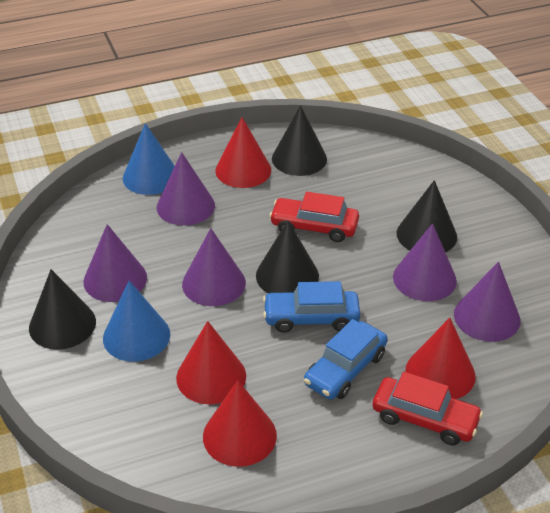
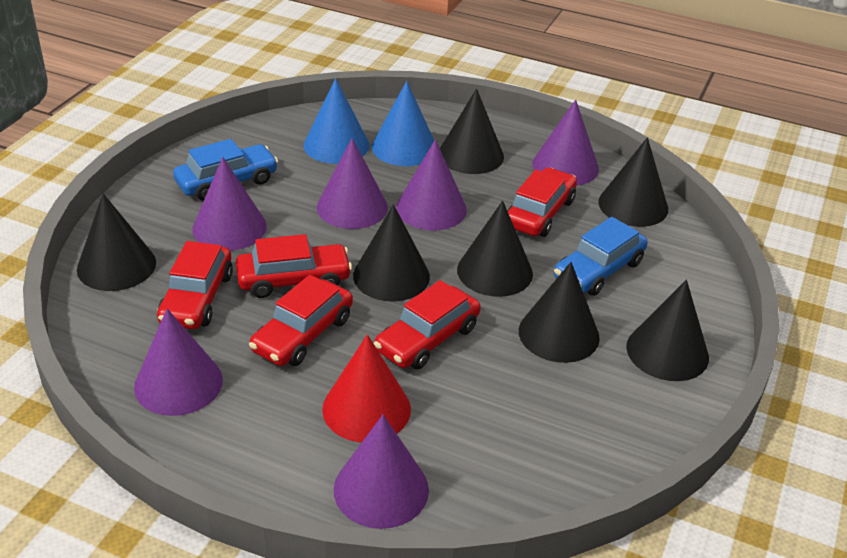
black cone: [29,269,96,350] [256,221,319,293] [272,105,327,176] [397,180,457,253] = 4 -> [77,193,156,291] [353,204,430,301] [440,88,504,174] [457,201,533,297] [519,262,600,363] [598,137,668,227] [626,279,709,381] = 7
purple cone: [83,224,147,302] [157,152,215,226] [182,228,246,306] [393,223,457,301] [454,262,520,342] = 5 -> [134,309,223,416] [192,157,267,251] [317,138,388,229] [334,415,429,529] [396,140,467,230] [533,100,599,186] = 6
red car: [269,192,359,242] [372,372,483,446] = 2 -> [157,241,233,329] [236,234,352,298] [249,275,353,366] [374,280,481,370] [507,168,577,237] = 5
red cone: [176,321,246,404] [203,380,277,467] [215,117,271,188] [405,318,476,399] = 4 -> [322,334,411,442] = 1

